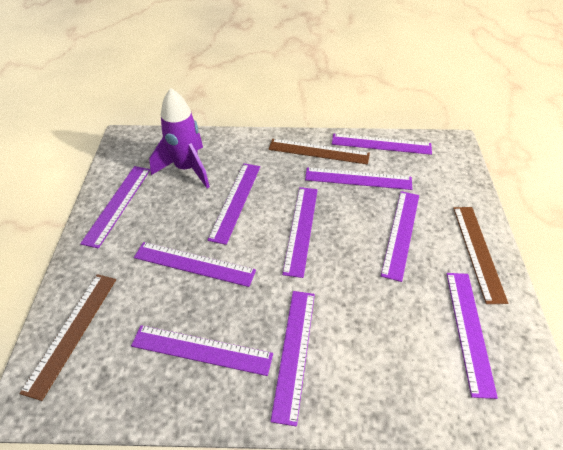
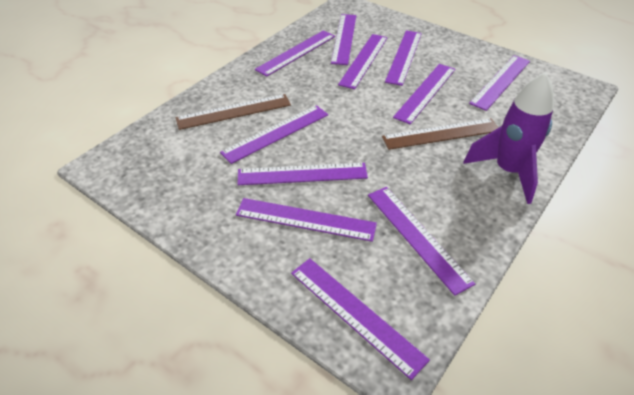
brown ruler: [19,274,116,401] [268,139,370,165] [453,207,508,304] = 3 -> [176,94,291,130] [382,118,499,150] = 2
purple ruler: [80,166,150,249] [131,325,273,376] [134,242,256,287] [208,163,260,245] [270,291,315,426] [282,187,318,278] [305,168,412,190] [332,133,432,155] [381,191,419,282] [447,273,498,399] = 10 -> [220,105,328,164] [236,198,377,242] [237,163,368,185] [255,30,335,77] [291,258,430,380] [331,14,356,65] [338,34,388,89] [368,187,475,296] [385,31,422,86] [393,64,455,124] [469,55,530,111] = 11

